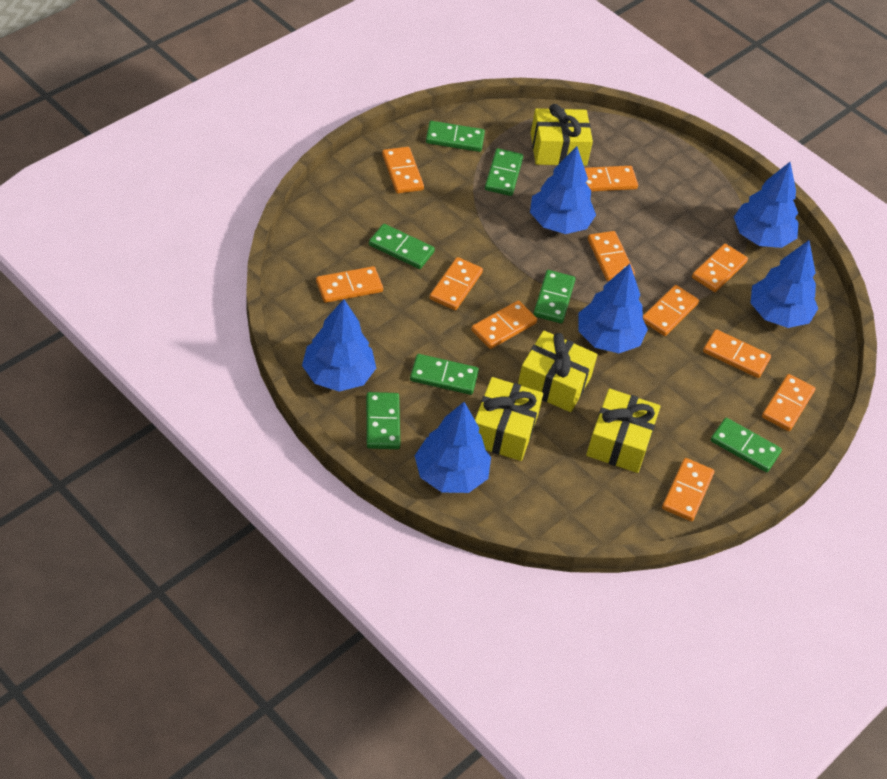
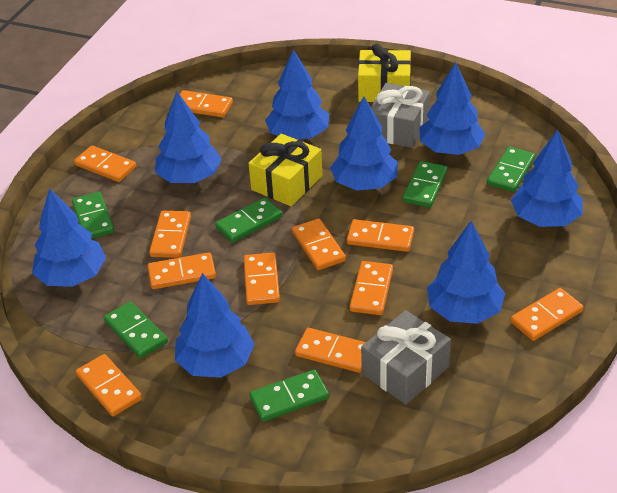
blue tree: [302,299,376,392] [415,402,491,493] [530,146,596,234] [579,264,648,353] [734,162,799,248] [751,240,818,328] = 6 -> [32,188,106,287] [155,91,222,183] [175,273,255,378] [265,49,329,140] [330,96,398,191] [419,62,486,155] [427,221,505,324] [511,129,583,227] = 8
green domino: [366,392,400,449] [369,224,435,269] [410,354,479,395] [426,121,485,152] [485,148,523,196] [533,270,575,324] [711,418,782,472] = 7 -> [72,192,114,239] [104,301,168,358] [215,197,282,243] [249,369,329,422] [403,161,448,208] [487,147,535,192] = 6
grey gift: none = 0 -> [361,310,451,404] [371,83,430,148] = 2
yellow gift: [475,377,543,461] [518,331,598,412] [531,104,593,166] [586,389,661,473] = 4 -> [249,134,322,206] [358,43,411,102] = 2

